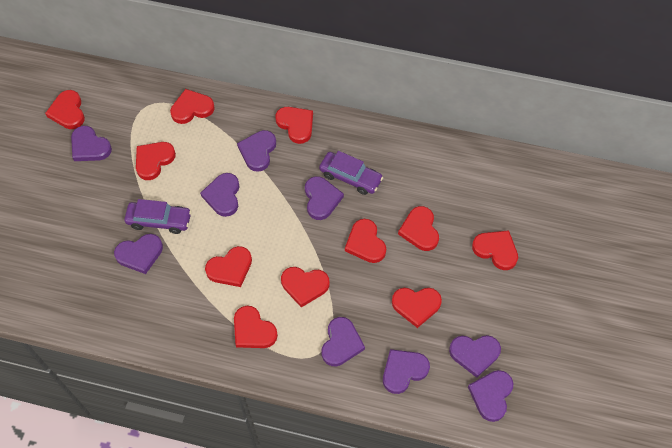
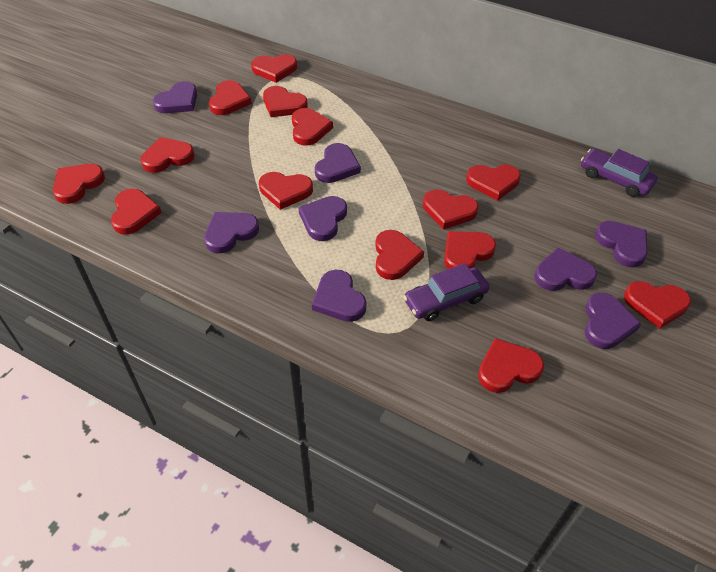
purple heart: [71,126,112,161] [114,234,163,274] [200,173,240,217] [237,130,276,172] [305,176,344,220] [321,317,365,366] [383,349,430,394] [449,335,501,378] [468,370,513,422] = 9 -> [153,81,197,113] [204,212,259,253] [298,196,347,241] [312,270,366,322] [315,143,361,183] [535,247,597,291] [585,293,641,349] [595,221,647,267] = 8
red heart: [45,90,85,129] [136,142,176,180] [170,89,215,124] [205,246,252,287] [234,306,278,348] [275,107,313,144] [281,267,330,308] [345,219,386,263] [392,288,442,328] [398,206,439,251] [472,230,518,270] = 11 -> [53,164,105,204] [111,189,162,235] [141,137,195,173] [209,80,252,115] [251,54,297,83] [259,172,313,210] [263,86,308,117] [292,108,333,146] [375,230,424,280] [423,189,479,229] [444,231,496,269] [466,165,521,201] [478,338,544,393] [624,281,691,329] = 14

